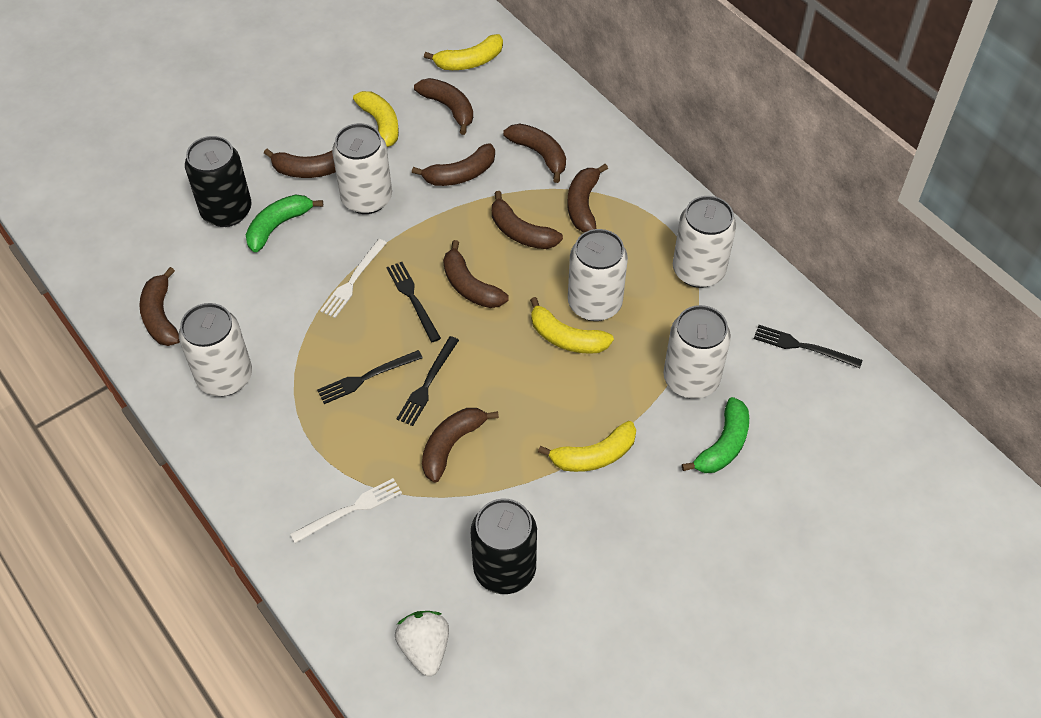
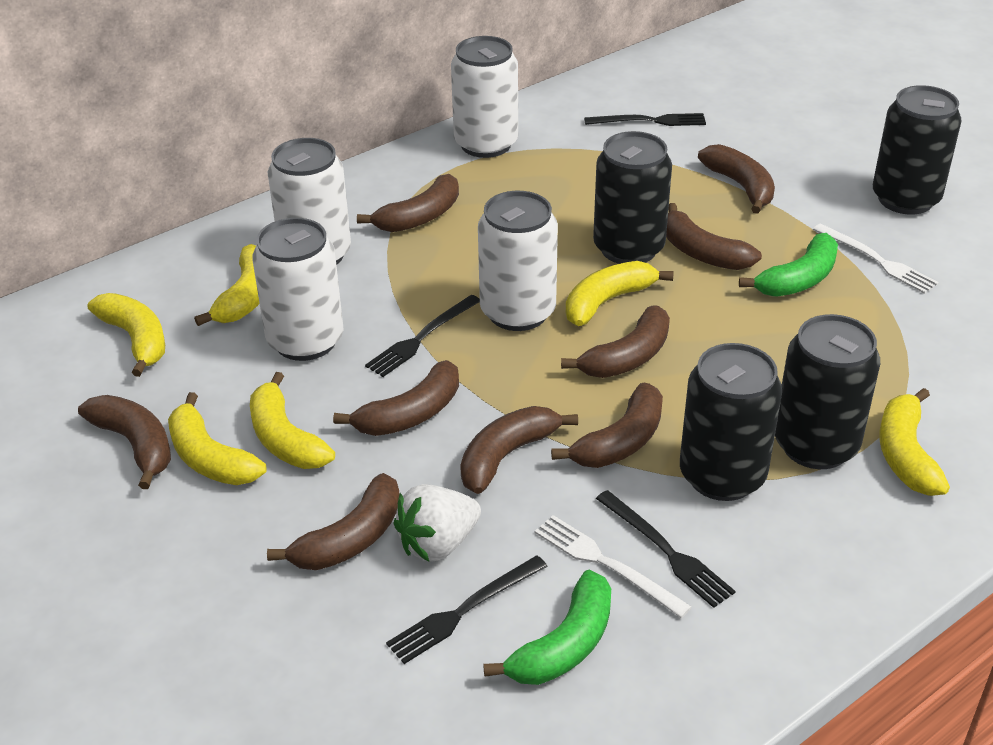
black can: [185,136,252,227] [471,499,537,594] = 2 -> [593,131,672,264] [680,343,782,501] [775,314,880,469] [873,85,962,215] = 4
white can: [179,303,252,396] [332,123,392,214] [568,229,628,321] [663,305,731,399] [673,196,736,288] = 5 -> [252,218,344,361] [267,138,351,265] [451,36,518,158] [478,191,558,331] = 4
yellow banana: [353,91,399,147] [424,34,503,70] [530,297,614,354] [538,421,636,472] = 4 -> [87,293,165,377] [168,392,267,485] [194,244,260,326] [250,372,335,469] [566,261,673,326] [879,388,950,496] = 6

